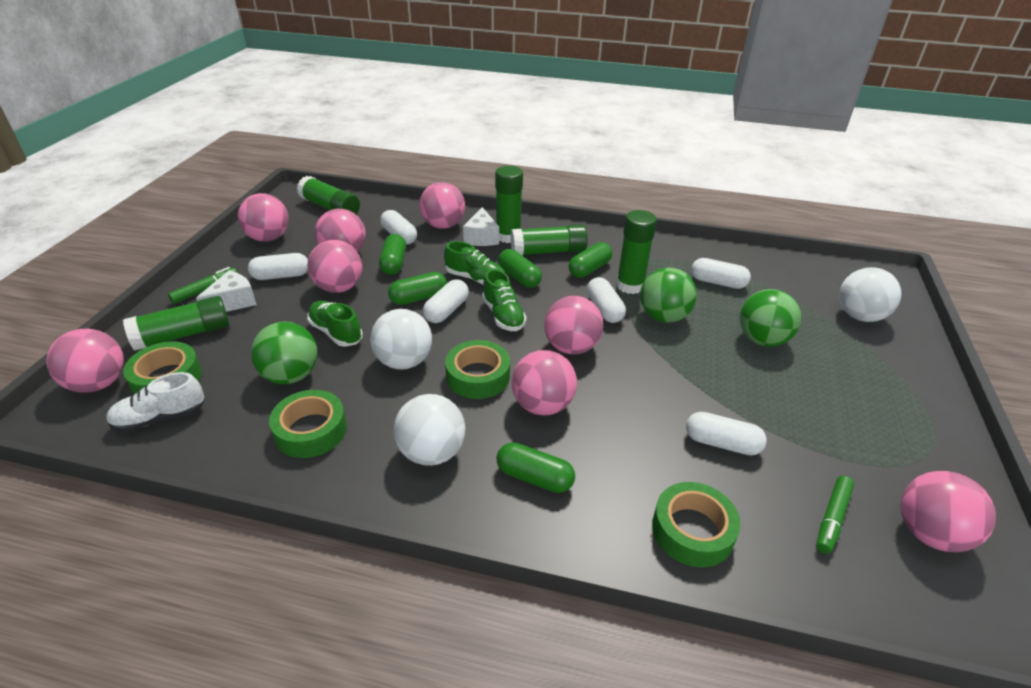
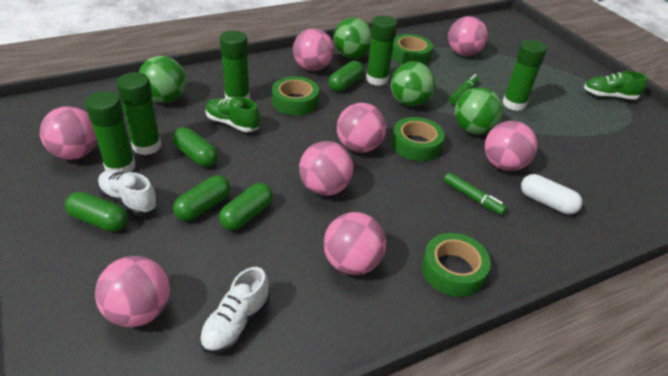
green ball: [251,322,317,384] [640,267,697,323] [740,289,801,347] = 3 -> [139,56,186,103] [333,18,371,59] [391,62,435,106] [454,87,503,134] = 4
green shoe: [307,301,363,347] [444,241,505,285] [482,269,527,331] = 3 -> [206,97,260,132] [584,71,648,100] = 2
white ball: [370,309,432,369] [394,394,465,466] [839,267,902,322] = 3 -> none = 0
white capsule: [248,253,308,280] [381,210,417,245] [423,279,469,323] [587,277,626,323] [686,412,767,455] [691,258,751,289] = 6 -> [521,174,582,214] = 1
white cheese: [196,270,257,312] [463,207,499,246] = 2 -> none = 0
white shoe: [106,372,205,432] = 1 -> [97,169,158,216] [200,267,270,354] = 2

